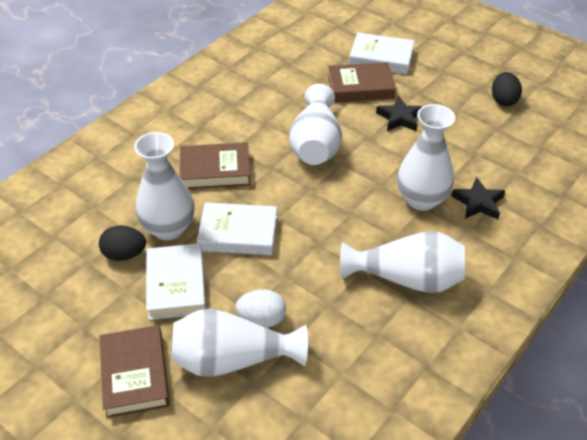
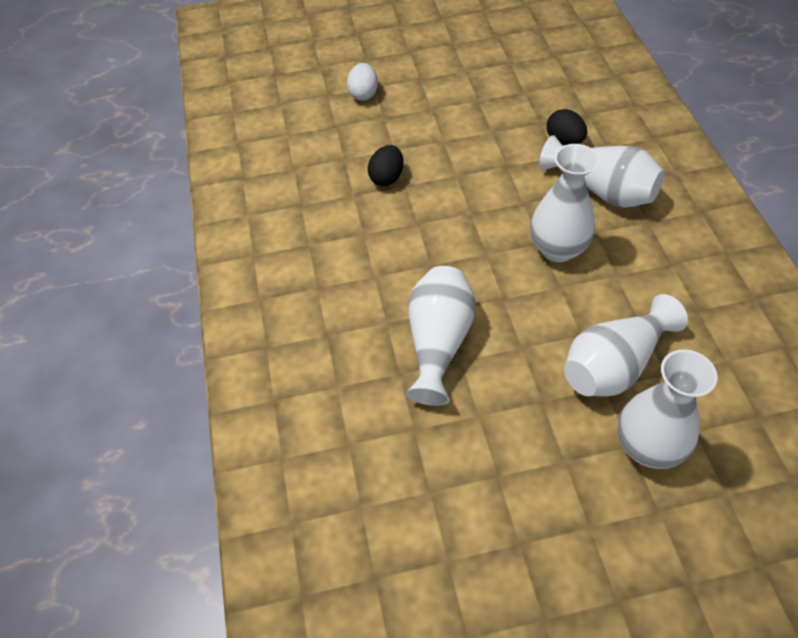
black star: [376,96,423,131] [451,177,505,219] = 2 -> none = 0
brown book: [100,325,170,418] [180,142,251,189] [328,62,396,102] = 3 -> none = 0
white book: [146,243,206,320] [197,202,277,255] [349,32,414,74] = 3 -> none = 0

